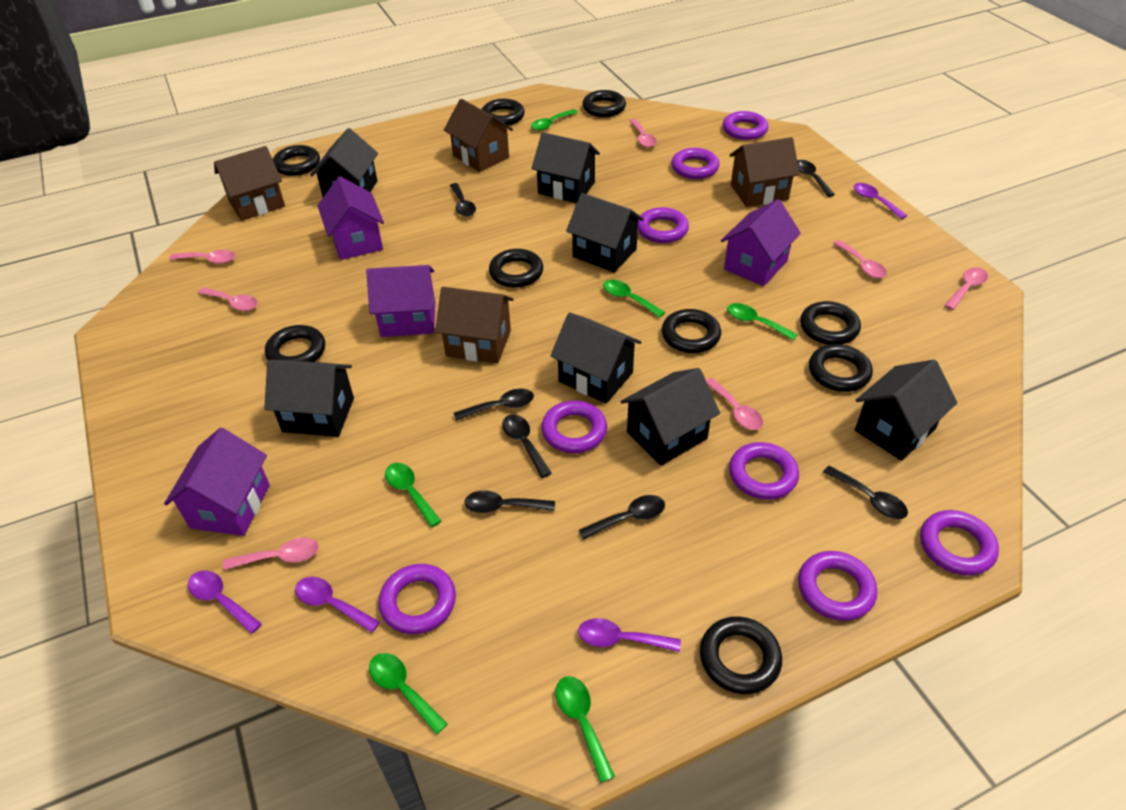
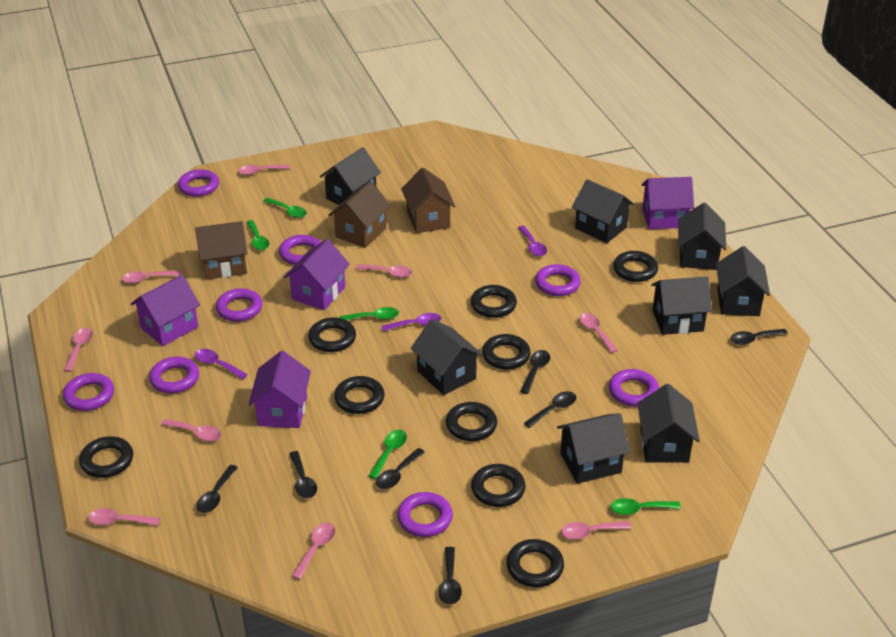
black house: [264,360,354,437] [310,128,378,197] [531,132,600,203] [550,312,641,404] [566,193,644,273] [621,368,720,466] [855,360,957,461] = 7 -> [320,147,381,205] [411,319,483,395] [557,413,630,484] [572,179,634,243] [637,384,700,463] [651,276,712,335] [678,203,726,270] [716,246,770,316] = 8
brown house: [214,146,285,221] [435,287,514,364] [444,99,513,172] [730,137,800,207] = 4 -> [195,221,248,280] [329,181,391,248] [401,168,455,233] = 3
green spoon: [369,653,448,735] [385,463,441,527] [531,109,578,131] [555,676,615,783] [603,280,665,318] [727,303,798,340] = 6 -> [246,220,269,250] [263,198,307,218] [339,307,399,320] [369,430,407,479] [611,498,681,515] = 5
pink spoon: [169,250,235,264] [198,287,258,311] [223,538,319,570] [630,119,657,148] [706,378,763,430] [833,240,887,278] [944,267,988,310] = 7 -> [63,328,93,372] [88,508,160,526] [122,271,181,284] [161,419,222,441] [238,165,290,175] [292,522,335,580] [356,264,412,278] [561,521,631,540] [579,313,618,353] = 9
purple spoon: [188,570,262,634] [295,577,380,633] [578,618,681,652] [854,183,907,219] = 4 -> [195,349,247,379] [382,313,441,331] [518,226,547,256] = 3

